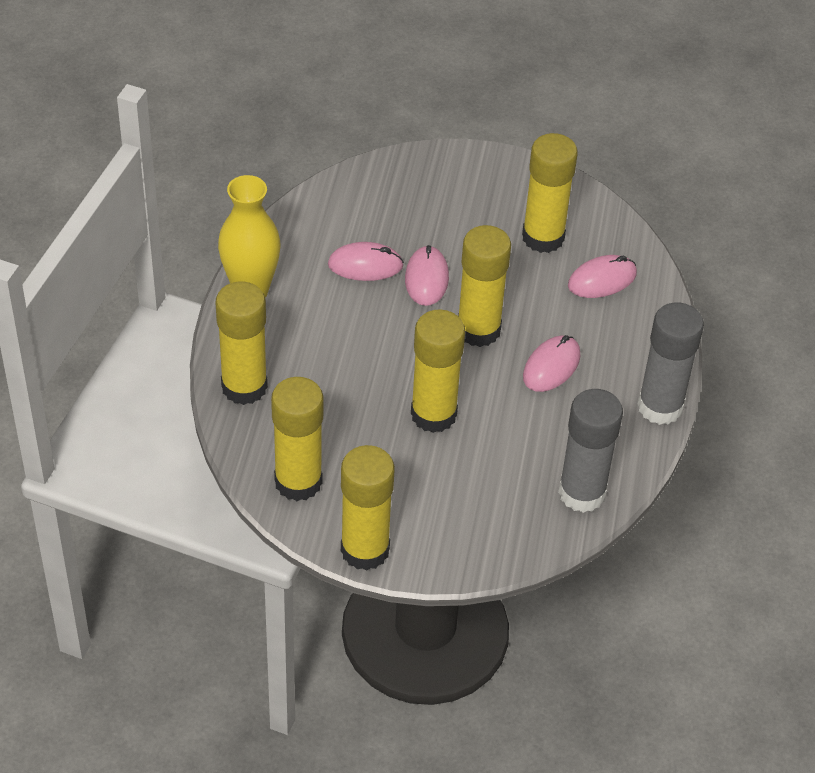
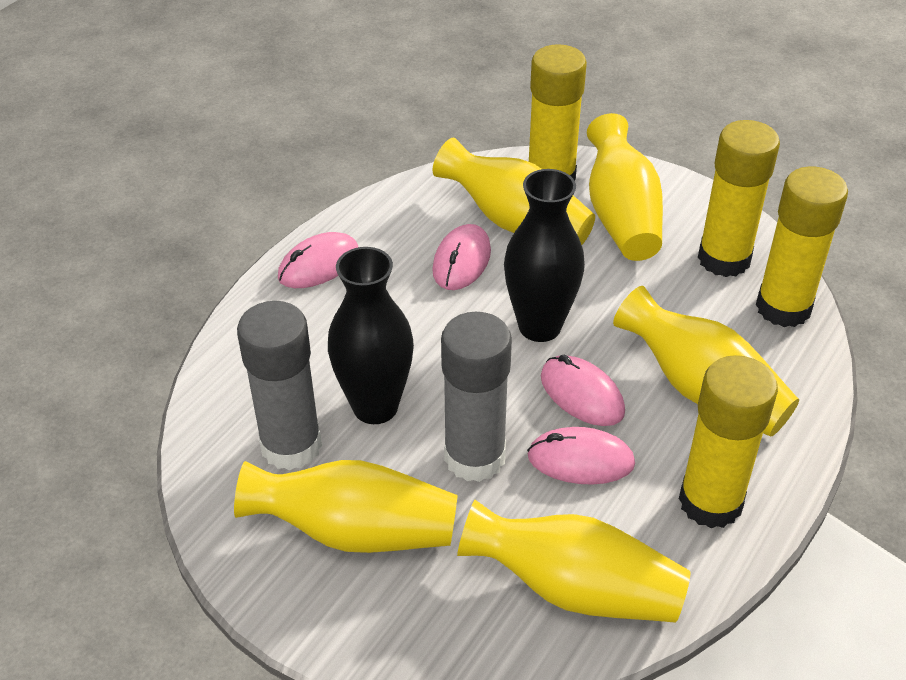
black vase: none = 0 -> [328,247,414,424] [504,169,585,342] = 2
yellow glue stick: [216,281,268,405] [271,377,323,501] [341,445,395,571] [411,310,465,433] [458,225,511,347] [522,133,578,253] = 6 -> [529,44,587,181] [679,355,778,528] [698,120,780,277] [756,166,848,327] = 4
yellow vase: [218,175,281,298] = 1 -> [234,460,458,553] [433,137,595,245] [457,500,691,623] [587,113,663,261] [613,286,799,437] = 5

